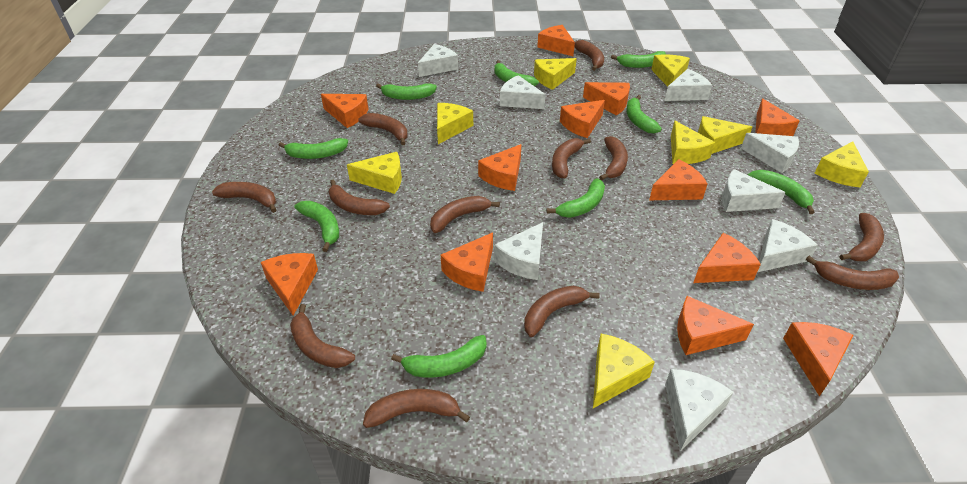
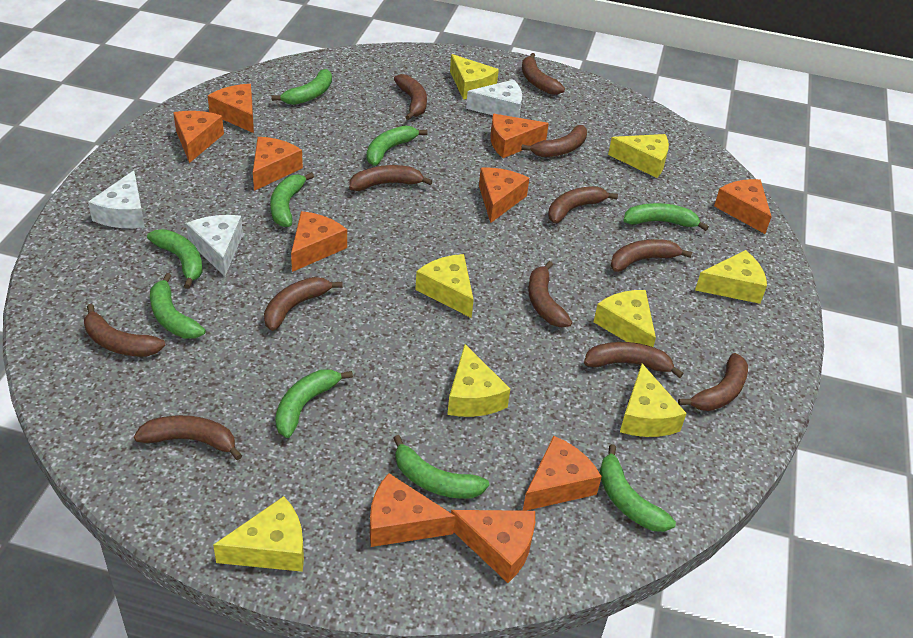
orange cheese: [261,253,318,316] [321,94,368,128] [441,233,493,292] [478,144,521,191] [537,25,575,56] [560,100,605,138] [583,82,630,116] [649,159,708,200] [677,296,754,355] [693,233,761,283] [755,98,799,136] [783,322,854,396] = 12 -> [173,111,224,163] [208,84,254,133] [253,137,303,191] [291,211,347,272] [370,473,455,547] [451,510,535,583] [479,168,529,223] [490,114,549,158] [523,436,602,511] [714,179,772,234] = 10
white cheese: [418,44,458,77] [494,222,543,280] [500,75,546,109] [665,69,712,101] [665,369,734,451] [722,169,786,212] [741,133,799,173] [758,219,818,272] = 8 -> [88,170,145,228] [186,215,243,276] [466,80,522,118] = 3

